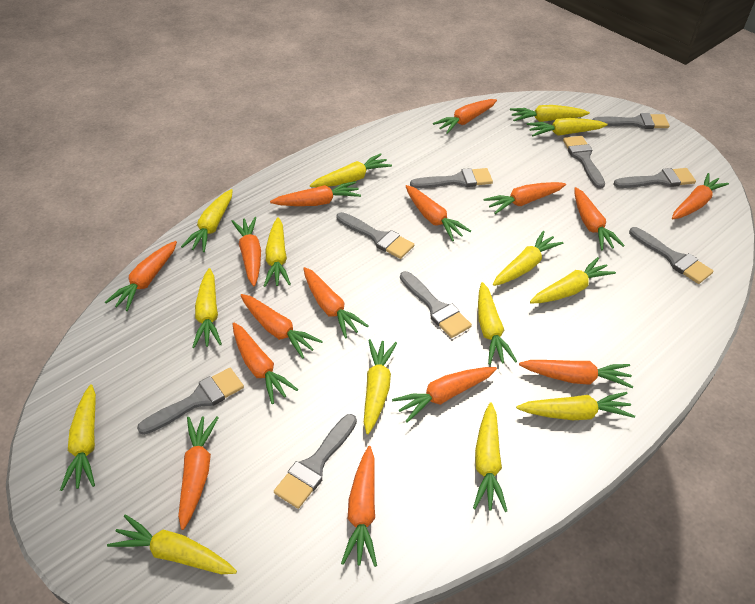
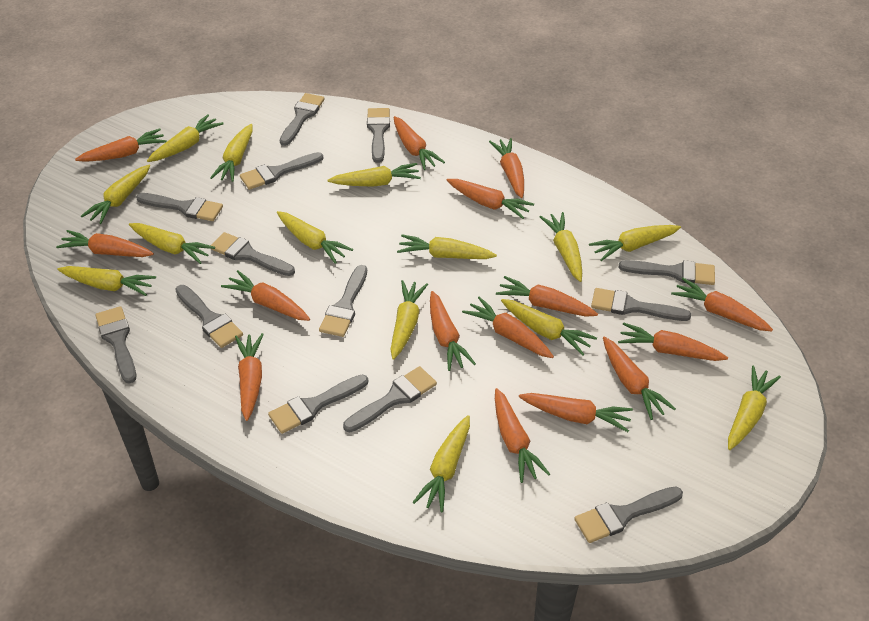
grey brush: [137,368,244,435] [274,414,357,509] [337,212,414,259] [400,271,472,338] [410,168,493,188] [563,136,605,189] [592,113,669,129] [614,168,696,188] [629,227,714,284] = 9 -> [95,306,136,384] [136,193,223,221] [175,285,243,348] [210,232,295,276] [240,152,323,190] [268,375,368,434] [280,93,325,146] [319,265,367,337] [343,366,437,433] [367,108,390,163] [574,486,683,543] [591,288,691,321] [619,260,715,285] = 13

